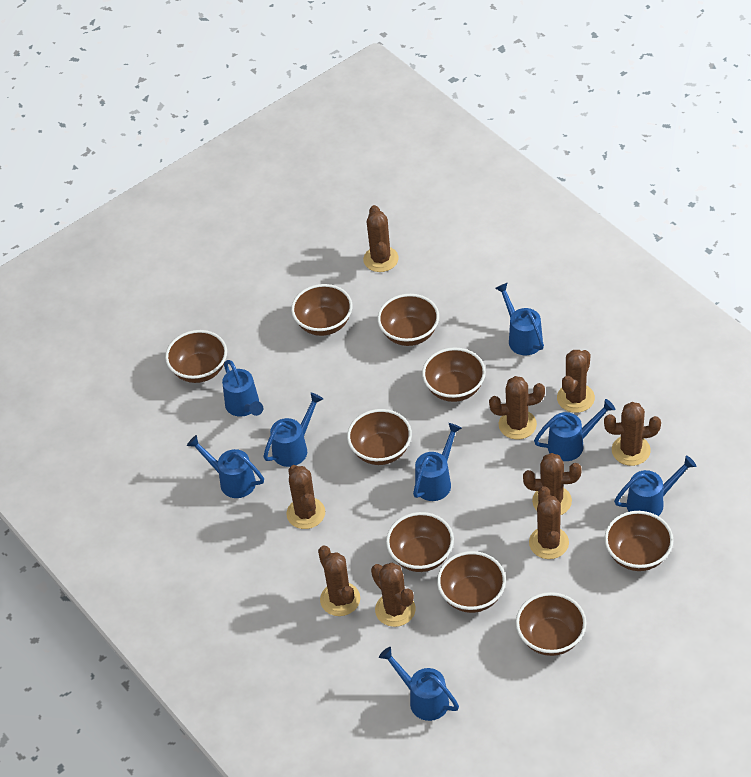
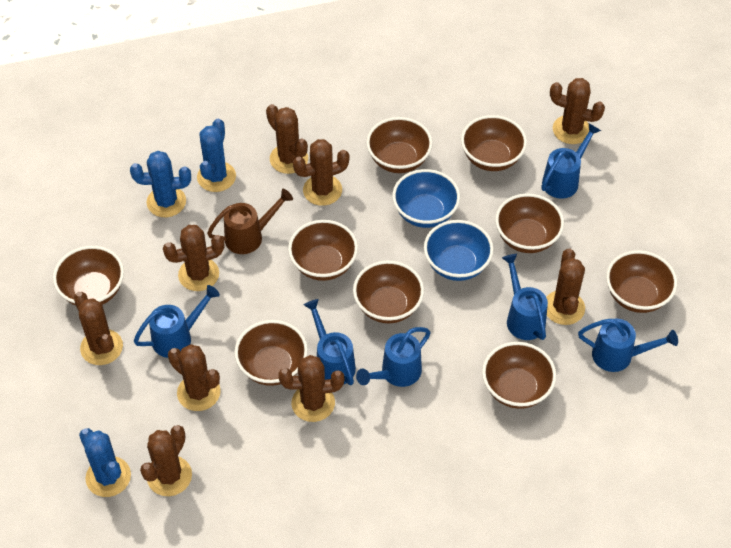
blue bowl: none = 0 -> [392,169,460,228] [424,220,494,281] = 2
blue cactus: none = 0 -> [79,428,131,497] [130,151,191,217] [197,119,236,192] = 3
blue watering can: [187,435,264,498] [222,360,263,417] [263,393,323,467] [379,647,459,721] [413,423,462,501] [495,282,544,355] [534,399,615,461] [614,455,696,516] = 8 -> [134,285,220,358] [304,299,356,385] [356,327,431,387] [502,254,548,340] [542,123,601,199] [578,318,678,372] = 6
brown watering can: none = 0 -> [207,189,293,254] = 1

